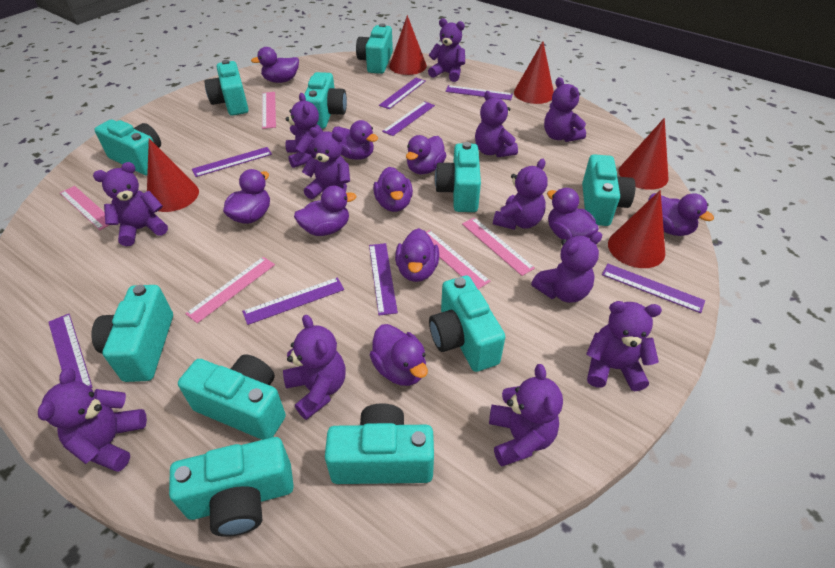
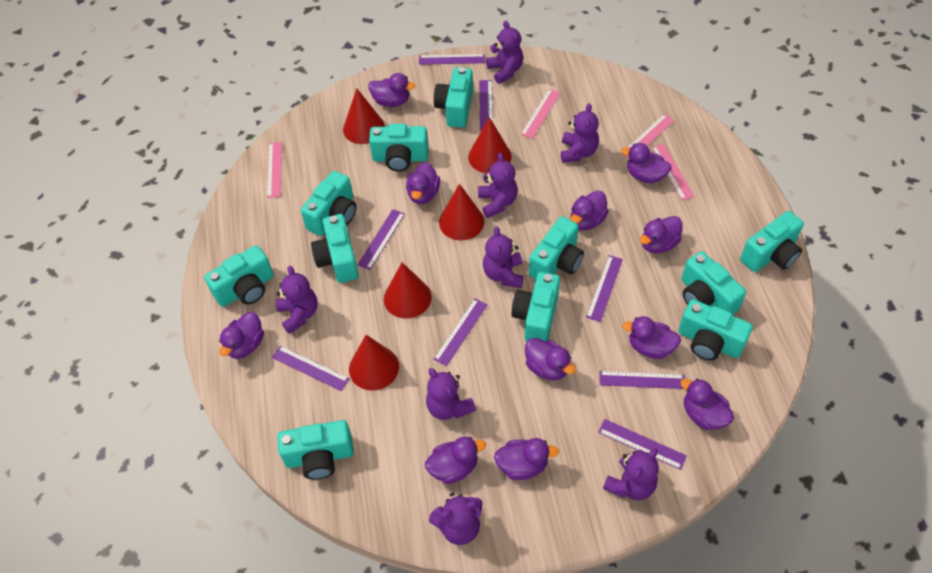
pink ruler: [60,186,109,230] [185,257,275,323] [262,92,276,129] [426,230,490,289] [462,217,535,276] = 5 -> [267,142,282,198] [521,89,561,139] [621,114,675,159] [652,144,695,200] = 4
purple duck: [223,169,270,224] [251,47,299,83] [294,185,356,236] [332,120,378,160] [370,324,428,386] [373,167,413,212] [395,228,439,282] [406,135,446,174] [547,188,599,240] [648,193,714,236] = 10 -> [219,312,264,359] [368,73,415,107] [406,162,440,204] [425,437,486,484] [494,438,559,480] [525,338,576,381] [571,190,609,230] [621,143,672,183] [622,316,681,359] [640,216,683,253] [680,378,734,430] = 11
purple teddy bear: [38,368,147,472] [93,162,168,246] [283,315,345,420] [286,93,323,168] [302,127,350,199] [428,18,465,82] [475,91,518,157] [489,364,563,467] [493,159,548,230] [531,232,602,303] [544,77,586,142] [586,301,662,391] = 12 -> [276,266,318,334] [426,368,476,420] [429,493,482,545] [478,153,518,218] [483,227,524,288] [486,21,523,84] [561,103,599,163] [603,448,659,501] = 8

